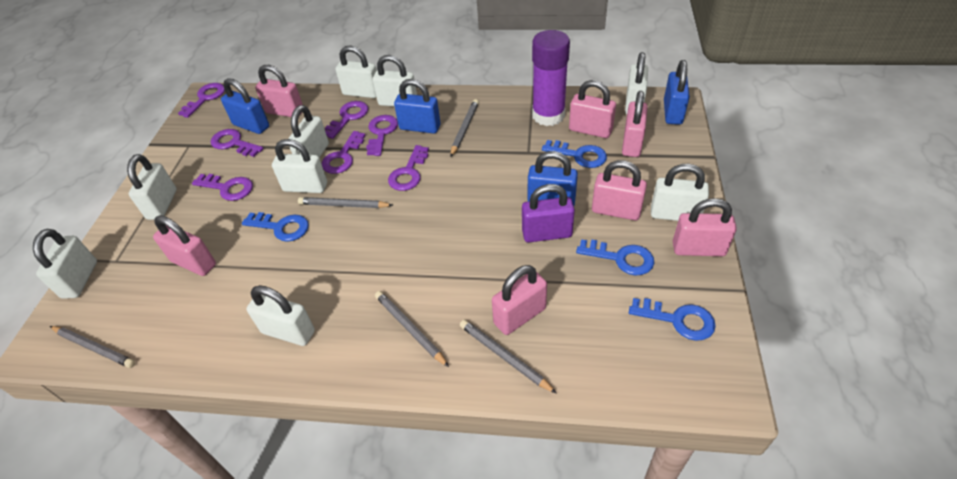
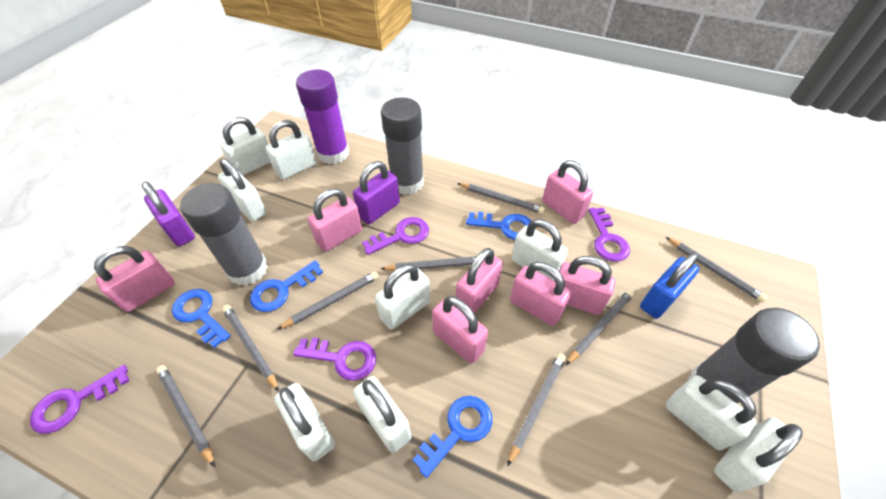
blue padlock: [221,78,269,134] [394,79,440,134] [528,151,578,205] [664,60,690,125] = 4 -> [640,252,699,319] = 1
grey glue stick: none = 0 -> [180,183,268,286] [381,97,424,195] [688,308,820,404] = 3
grey pencil: [50,326,135,368] [298,197,393,208] [375,291,449,367] [450,99,479,157] [460,320,557,394] = 5 -> [156,365,215,467] [222,305,279,392] [277,271,379,330] [381,256,477,271] [457,183,545,214] [507,353,566,467] [566,290,634,365] [666,237,768,302] = 8
purple key: [178,83,225,118] [192,174,253,201] [211,129,264,157] [322,131,366,174] [325,101,369,139] [366,115,398,156] [388,145,429,191] = 7 -> [30,365,130,434] [293,337,376,381] [362,217,429,255] [588,208,630,262] = 4
purple padlock: [522,184,575,243] = 1 -> [142,182,195,246] [353,161,400,224] = 2

